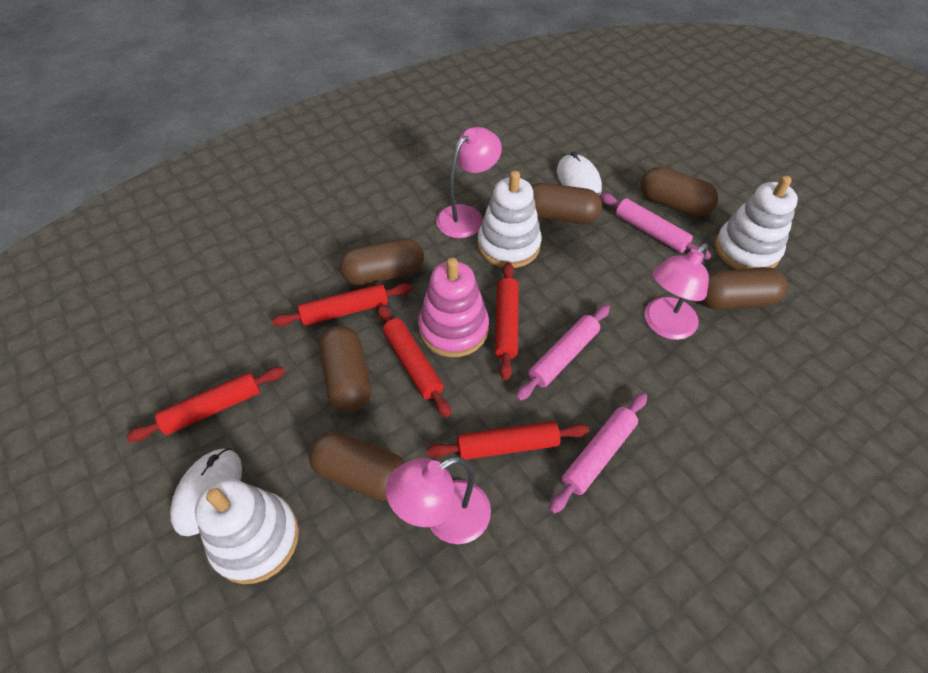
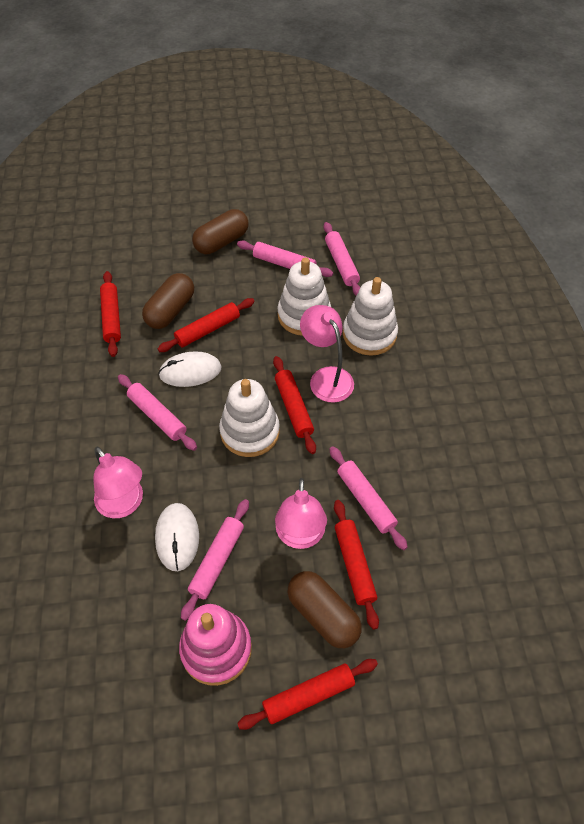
brown capsule: [309,432,406,501] [319,326,371,412] [340,238,424,286] [532,183,602,224] [640,167,718,216] [701,267,787,310] = 6 -> [142,273,194,329] [192,209,249,254] [288,571,362,648] = 3
pink rolling pin: [516,305,610,401] [549,393,647,514] [600,193,712,260] = 3 -> [118,374,197,451] [181,499,249,621] [237,241,333,277] [323,222,360,296] [329,446,408,550] = 5

